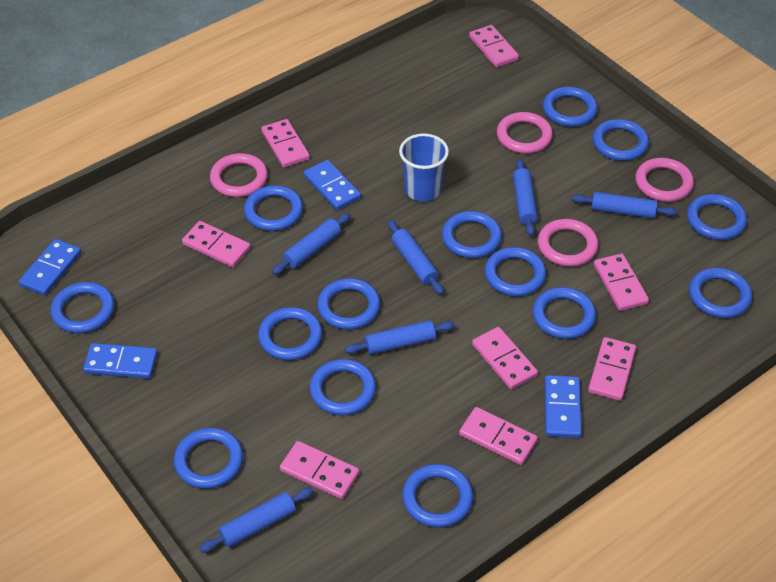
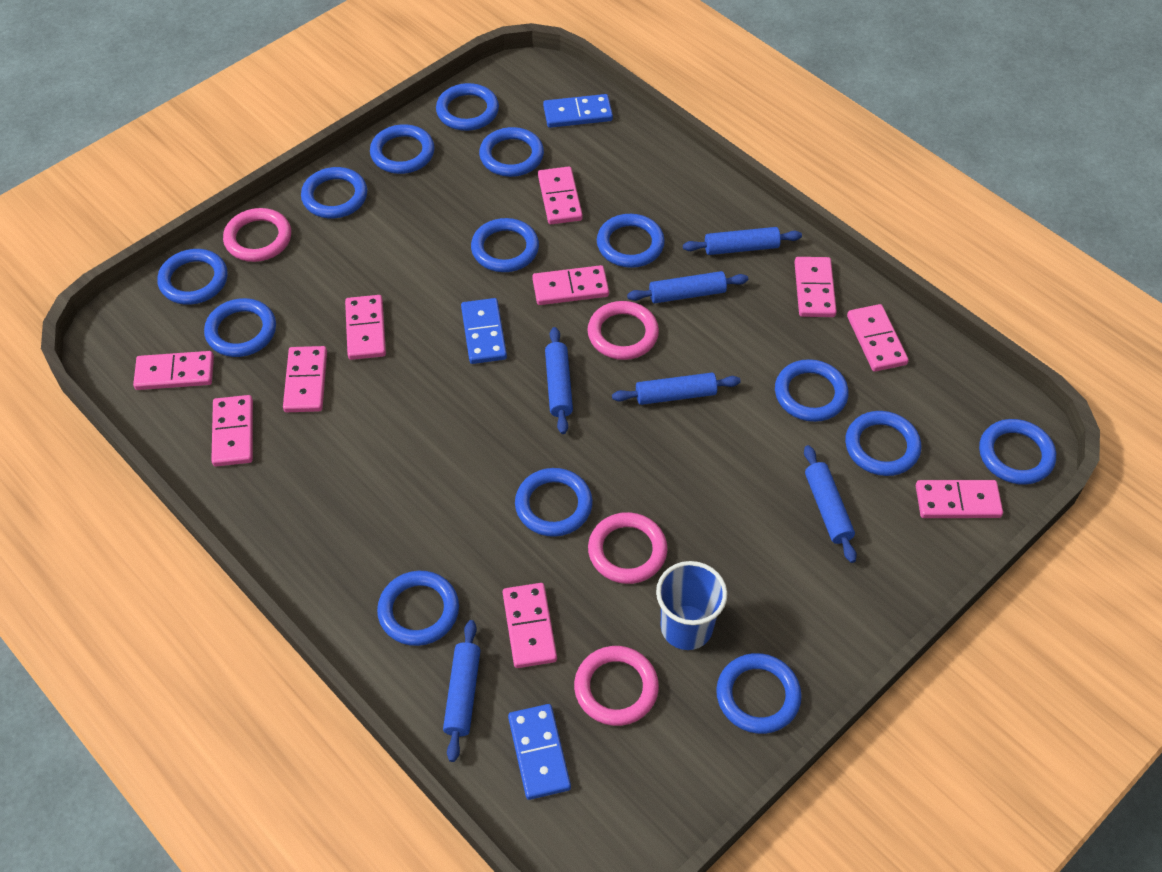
blue domino: [19,239,81,296] [83,343,158,379] [304,160,361,210] [545,375,582,438] = 4 -> [461,298,507,364] [508,704,571,800] [543,94,613,128] = 3
pink domino: [182,221,251,267] [261,119,310,167] [280,441,359,499] [459,407,538,465] [469,25,519,67] [472,327,538,389] [588,337,636,401] [594,254,649,311] = 8 -> [133,351,214,390] [211,395,253,466] [283,346,327,412] [345,295,386,360] [503,583,557,668] [532,265,609,305] [538,167,583,224] [794,257,837,317] [847,304,909,372] [916,480,1003,518] = 10

